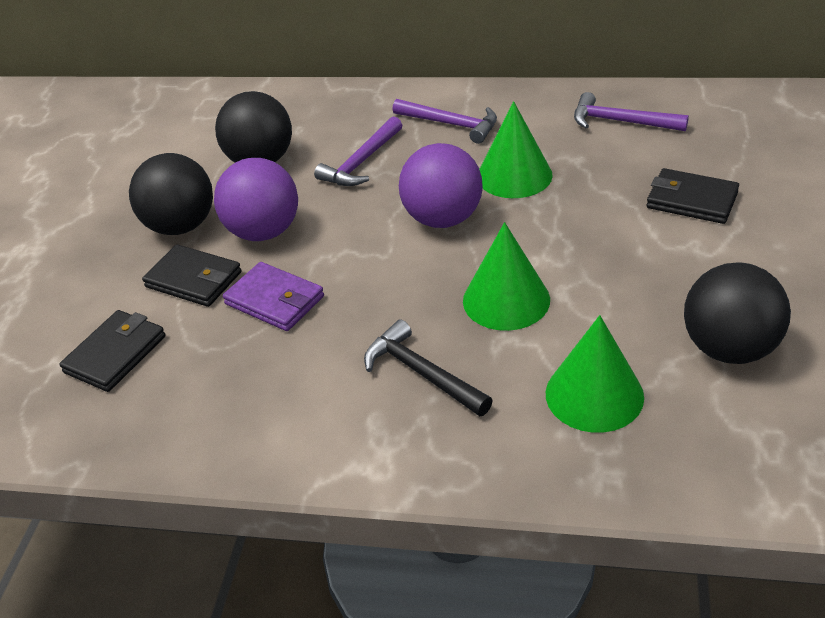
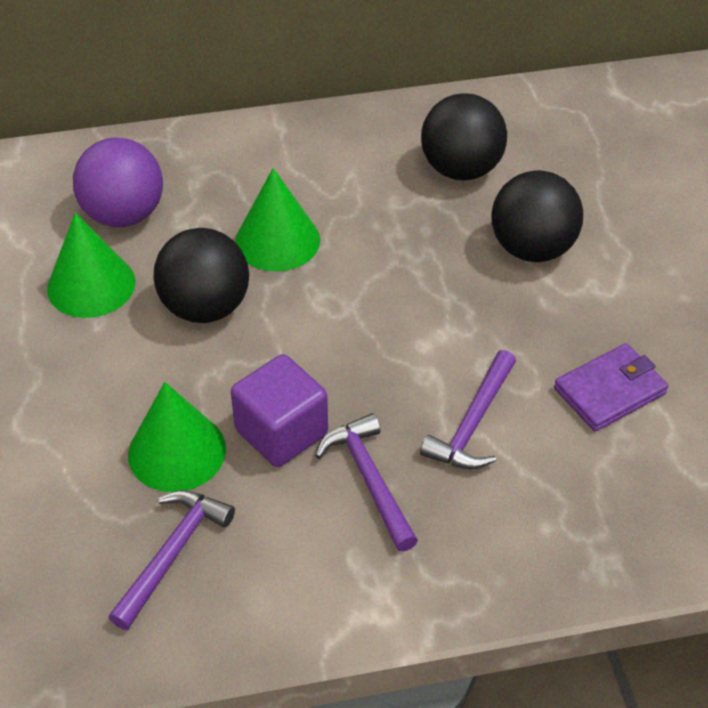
black hammer: [364,319,493,416] = 1 -> none = 0
black wallet: [59,310,166,392] [142,245,242,307] [647,168,739,224] = 3 -> none = 0
purple ball: [214,158,298,241] [399,143,483,228] = 2 -> [73,138,163,227] = 1
purple cube: none = 0 -> [231,354,328,467] = 1

